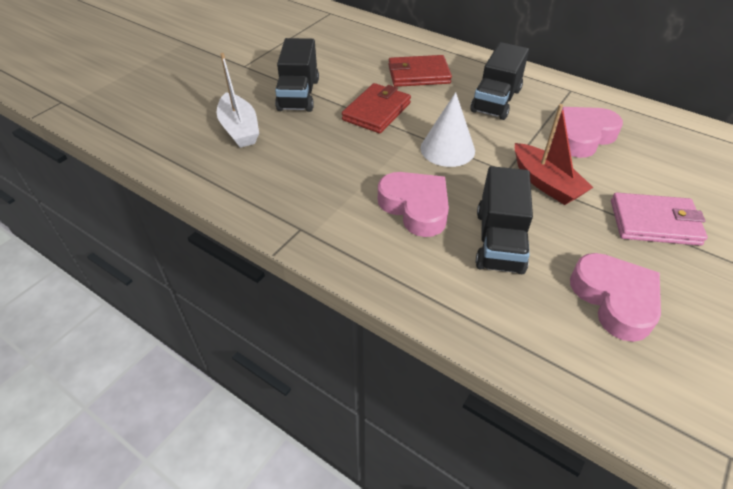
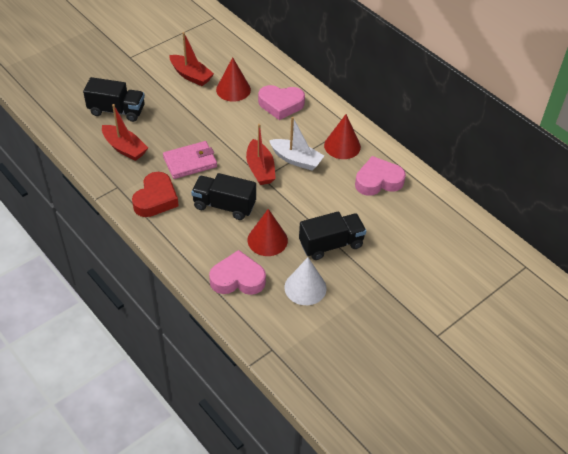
red boat: [515,104,594,205] = 1 -> [102,104,148,161] [170,32,214,86] [246,124,276,185] = 3
red cone: none = 0 -> [216,57,251,102] [247,209,288,256] [324,114,361,159] = 3
red heart: none = 0 -> [132,172,179,217] = 1
red wallet: [342,83,411,133] [388,55,452,87] = 2 -> none = 0

